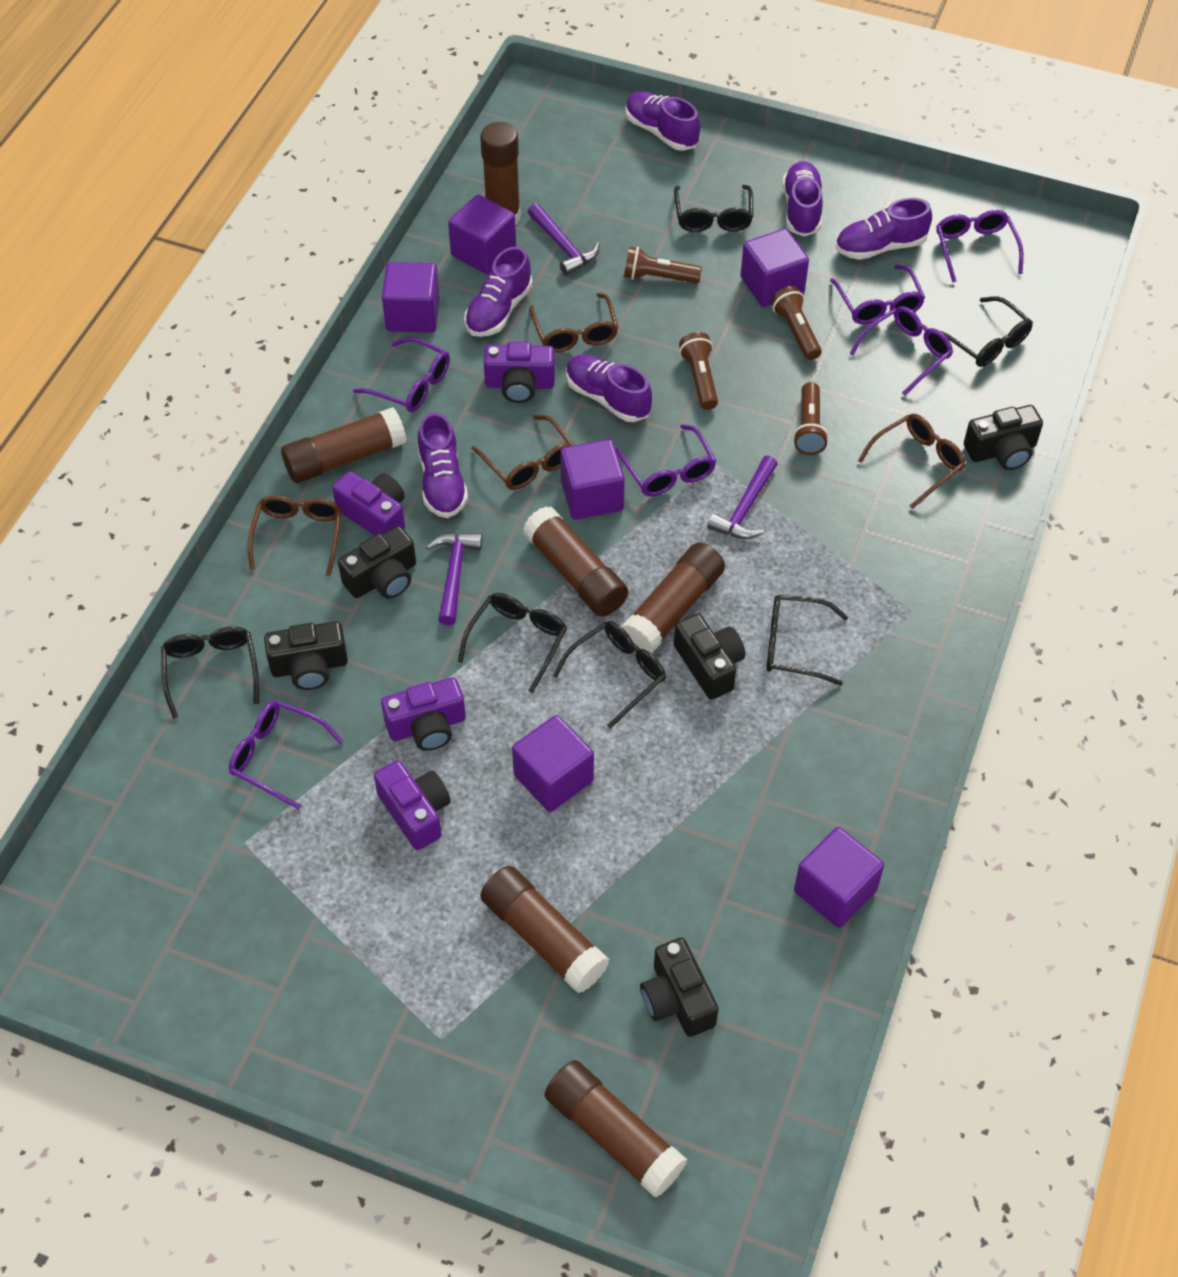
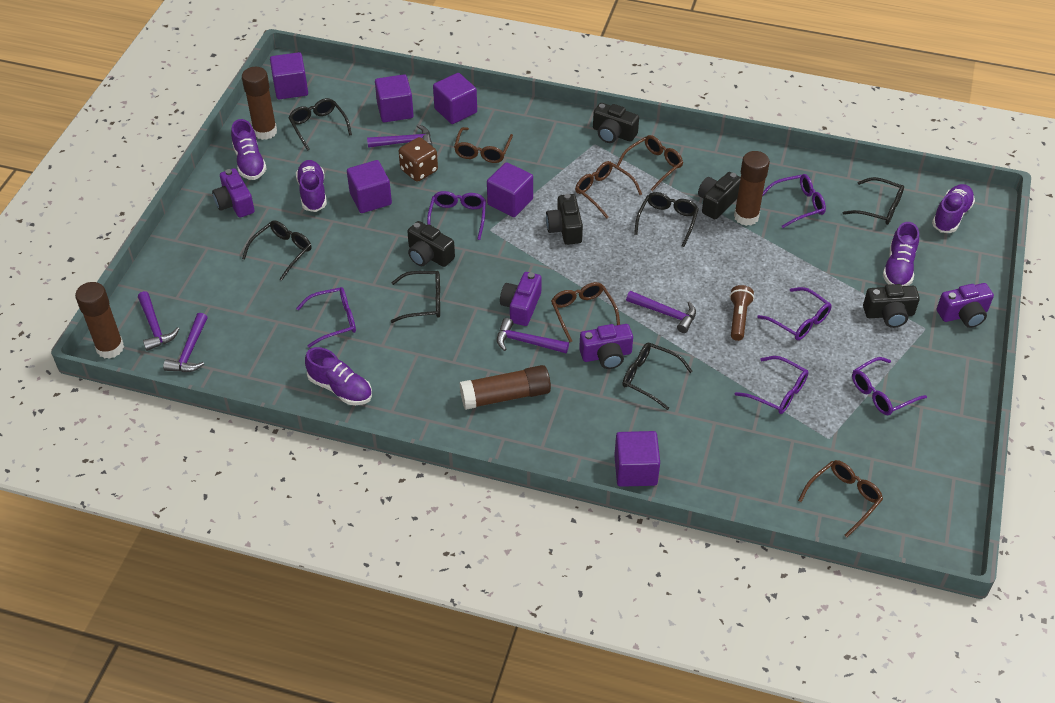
brown dice: none = 0 -> [399,137,438,182] = 1
brown flashlight: [624,247,702,283] [679,332,718,410] [771,286,822,360] [793,382,828,455] = 4 -> [730,285,754,341] = 1
brown glasses: [247,495,342,576] [471,415,574,490] [529,293,619,353] [858,414,966,509] = 4 -> [454,127,513,163] [551,282,620,342] [575,161,642,218] [617,135,683,191] [798,460,883,537] = 5
brown glue stick: [281,407,407,483] [480,122,521,225] [480,866,609,993] [523,506,628,617] [545,1060,687,1198] [621,542,725,653] = 6 -> [75,282,124,359] [242,67,277,140] [459,365,551,410] [734,151,770,226] = 4
purple hammer: [426,533,482,625] [528,203,599,276] [707,456,778,539] = 3 -> [138,291,179,351] [163,313,208,372] [367,124,433,148] [497,318,569,353] [626,291,696,333] = 5
purple shoe: [418,412,468,518] [464,246,533,337] [566,354,652,422] [625,91,700,151] [782,161,823,237] [835,198,932,260] = 6 -> [231,119,267,180] [296,160,327,212] [305,347,372,405] [883,222,919,286] [932,184,975,233] = 5

